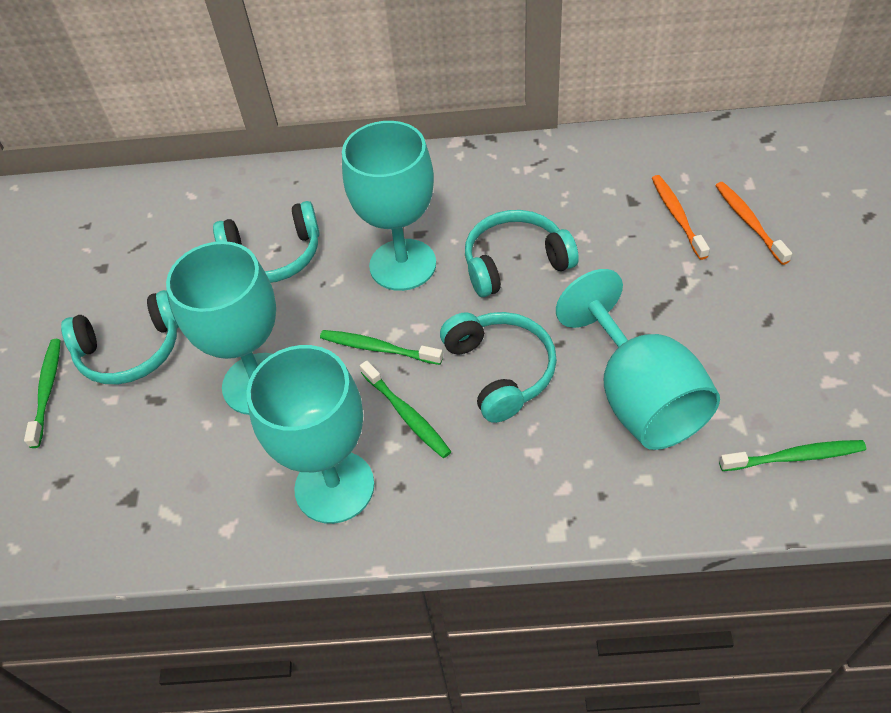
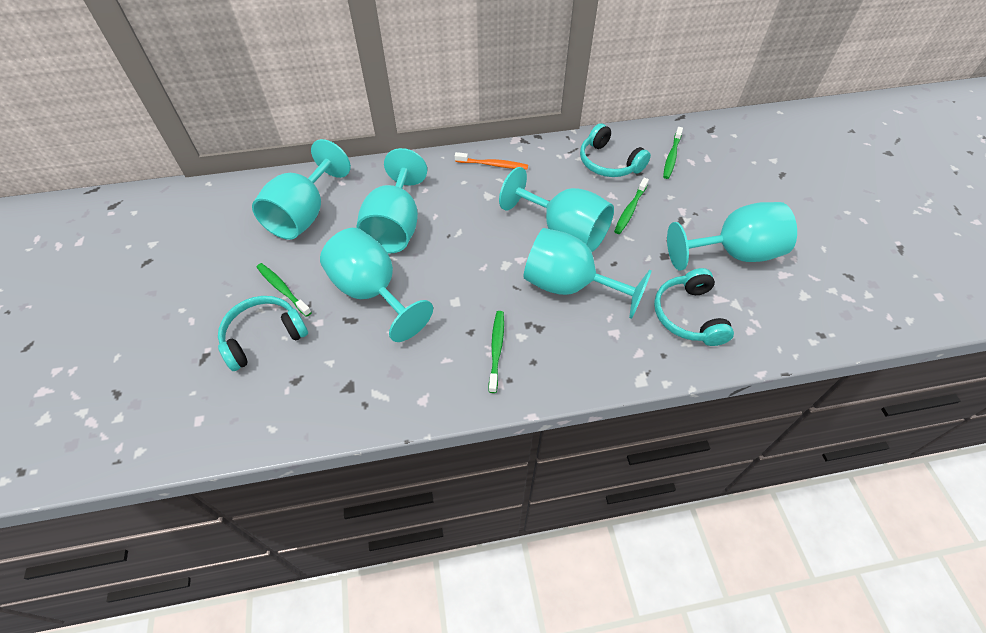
orange toothbrush: [652,175,710,260] [715,182,792,265] = 2 -> [455,152,528,170] = 1
turquoise goblet: [166,241,276,415] [247,345,374,524] [342,121,436,291] [556,269,720,450] = 4 -> [252,139,351,240] [320,228,433,342] [356,148,427,253] [499,167,614,252] [524,228,652,319] [667,202,797,270] = 6
turquoise headphones: [61,290,179,384] [213,201,320,283] [440,312,557,423] [465,210,579,297] = 4 -> [218,296,308,371] [580,123,651,177] [654,268,734,346] = 3

